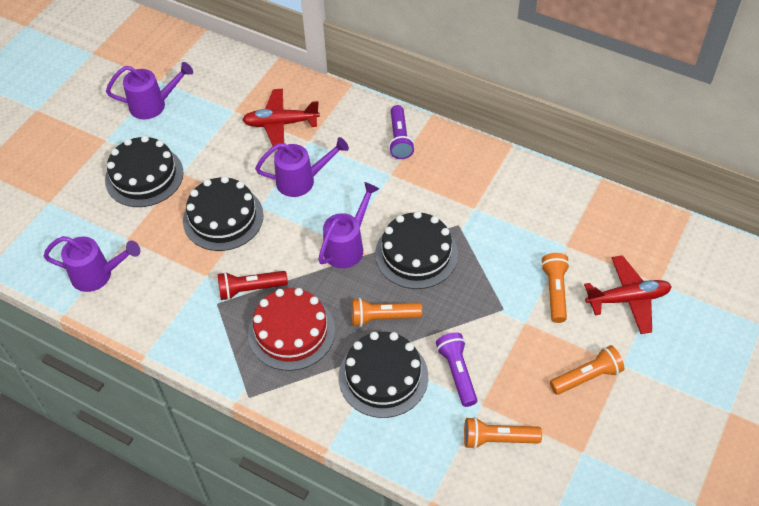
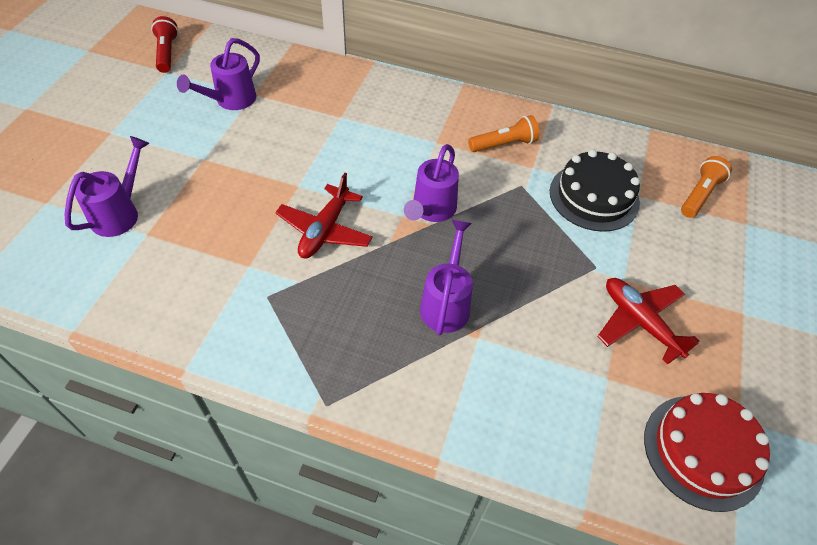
black cake: [105,136,184,207] [183,176,264,251] [338,332,428,418] [375,211,458,289] = 4 -> [550,149,640,232] = 1
orange flashlight: [351,298,422,327] [464,417,542,449] [541,253,570,323] [550,345,625,395] = 4 -> [468,115,539,152] [681,156,732,218] = 2
purple flashlight: [389,105,415,159] [436,332,477,407] = 2 -> none = 0

